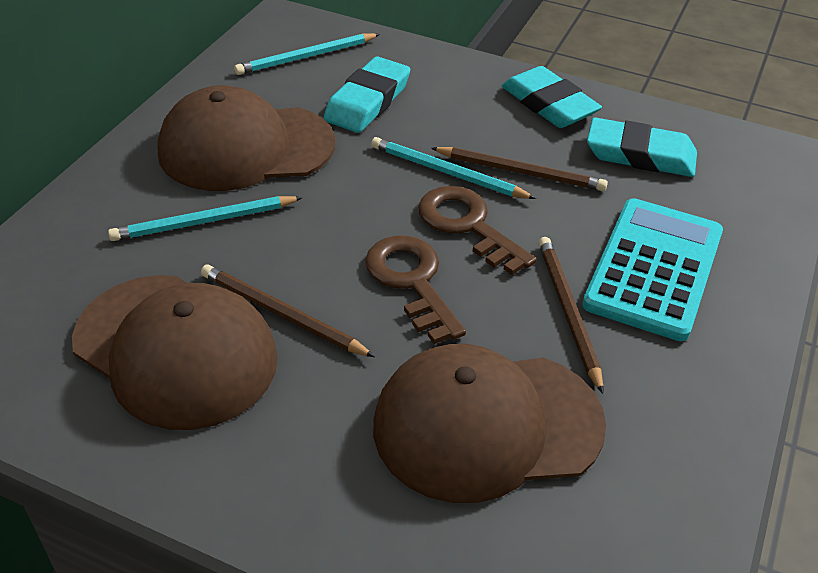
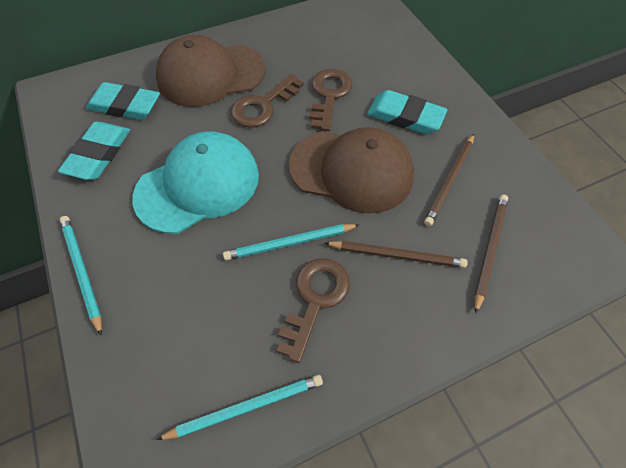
brown cap: [72,275,278,430] [157,85,335,191] [373,344,606,503] = 3 -> [156,35,266,107] [289,127,414,214] = 2
brown key: [365,235,466,344] [418,186,537,275] = 2 -> [231,74,303,128] [277,258,350,363] [309,69,352,131] = 3
turquoise calculator: [582,198,723,341] = 1 -> none = 0
turquoise cap: none = 0 -> [132,131,259,234] = 1

